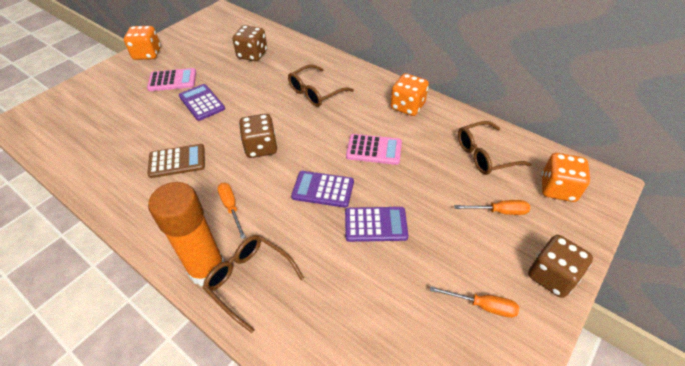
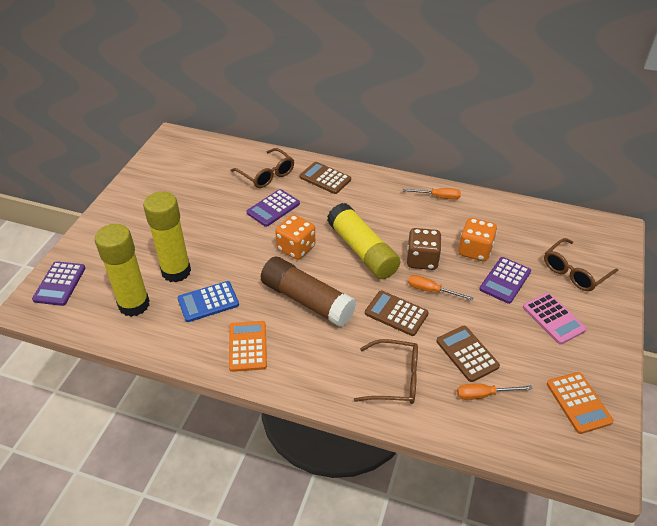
blue calculator: none = 0 -> [177,281,239,322] = 1
brown calculator: [147,144,205,178] = 1 -> [300,162,351,194] [365,290,429,336] [436,326,500,382] = 3
brown dice: [233,25,267,61] [239,114,277,158] [528,235,593,298] = 3 -> [407,228,442,270] = 1
brown glue stick: none = 0 -> [261,257,356,327] = 1
orange calculator: none = 0 -> [229,321,267,372] [547,372,614,434] = 2
orange dice: [124,26,161,60] [391,73,429,116] [542,153,590,202] = 3 -> [275,214,315,260] [458,218,497,262] = 2
orange glue stick: [148,182,224,286] = 1 -> none = 0
pink calculator: [147,68,196,91] [346,134,402,165] = 2 -> [523,293,587,344] = 1
yellow glue stick: none = 0 -> [95,224,150,317] [143,191,191,282] [327,203,401,279] = 3

